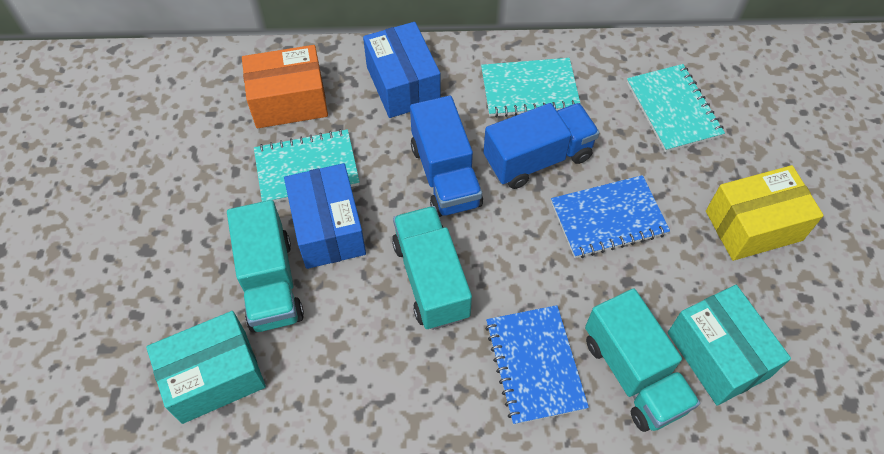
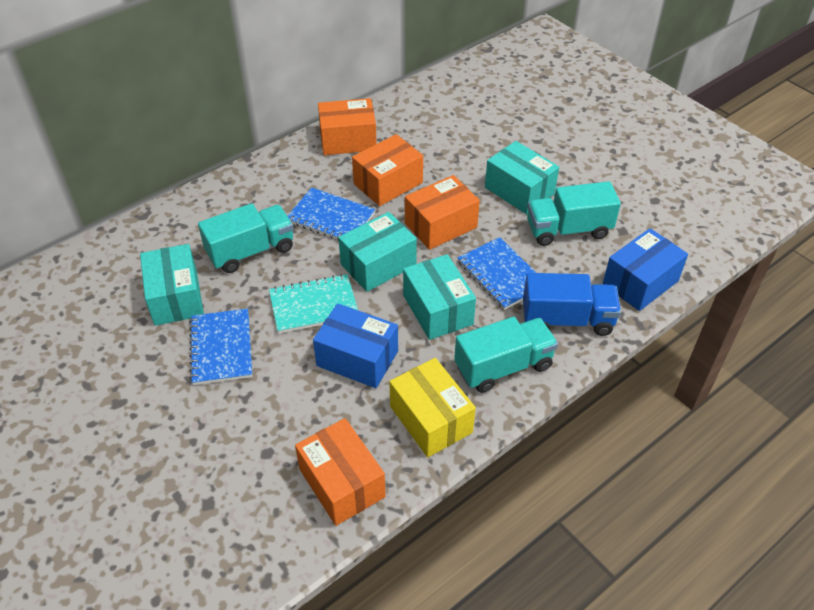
blue notebook: [485,305,589,425] [551,175,670,258] = 2 -> [189,309,252,385] [288,187,375,241] [458,237,536,310] = 3
blue truck: [410,96,483,217] [483,103,600,189] = 2 -> [523,273,621,336] = 1
orange box: [242,45,328,128] = 1 -> [295,418,386,526] [318,98,377,155] [352,134,423,206] [405,175,480,250] = 4
turquoise box: [146,311,266,424] [668,285,791,405] = 2 -> [140,244,204,326] [338,212,417,292] [403,254,476,340] [485,141,559,214] = 4
turquoise notebook: [254,129,360,202] [481,58,581,118] [627,64,725,152] = 3 -> [269,274,358,333] = 1

